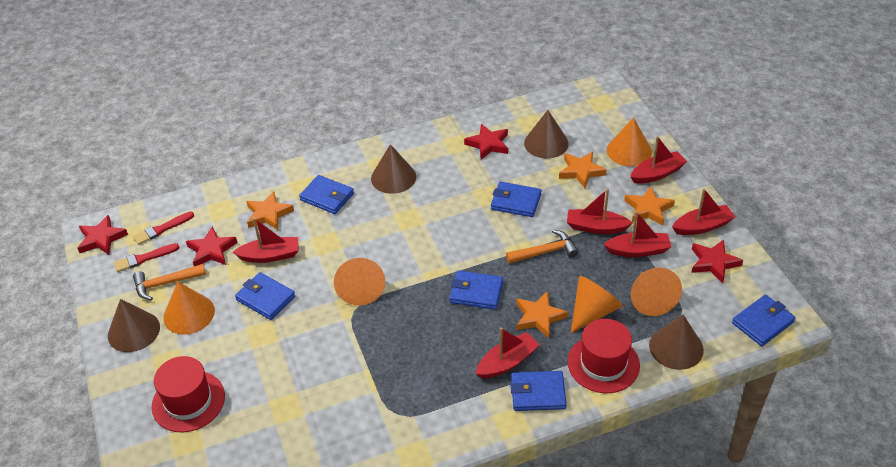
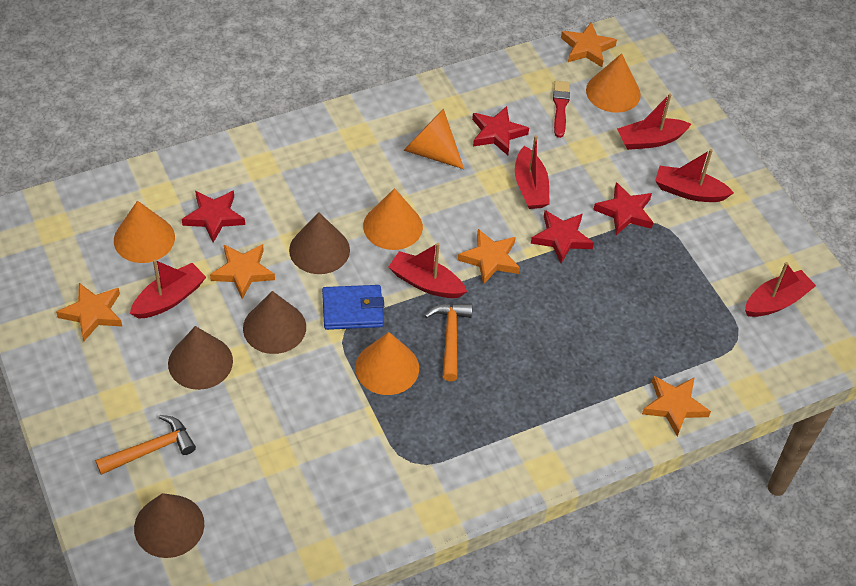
blue wallet: [235,272,295,320] [299,175,354,214] [449,270,503,310] [491,182,541,217] [511,371,567,411] [732,295,796,346] = 6 -> [322,285,384,330] = 1
orange star: [246,191,294,230] [516,291,568,338] [559,152,607,188] [624,186,675,226] = 4 -> [56,283,122,341] [210,244,275,299] [458,229,520,285] [561,22,617,67] [642,376,711,436] = 5
red brush: [114,243,180,272] [133,212,194,245] = 2 -> [553,81,570,138] = 1
red hat: [152,356,225,432] [568,319,640,393] = 2 -> none = 0

